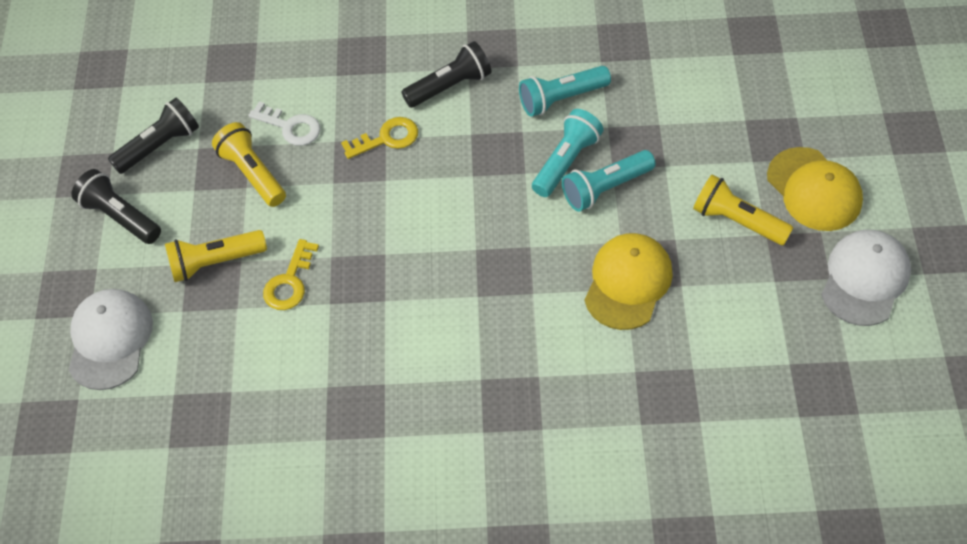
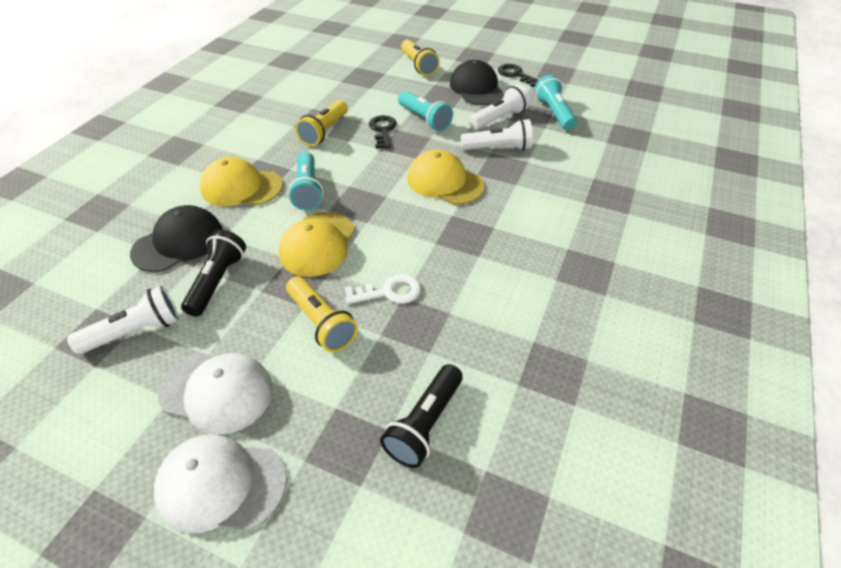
black cap: none = 0 -> [130,205,223,272] [450,60,504,105] = 2
black flashlight: [72,169,161,244] [108,98,199,174] [401,41,492,108] = 3 -> [181,230,246,317] [380,364,463,468] = 2
black key: none = 0 -> [369,115,397,149] [498,64,539,87] = 2
white flashlight: none = 0 -> [67,286,179,354] [461,119,533,150] [469,84,530,130] = 3
yellow cap: [584,233,673,330] [767,147,863,231] = 2 -> [200,157,283,206] [279,212,355,277] [407,150,485,205] = 3
yellow key: [263,239,319,310] [341,117,418,159] = 2 -> none = 0

